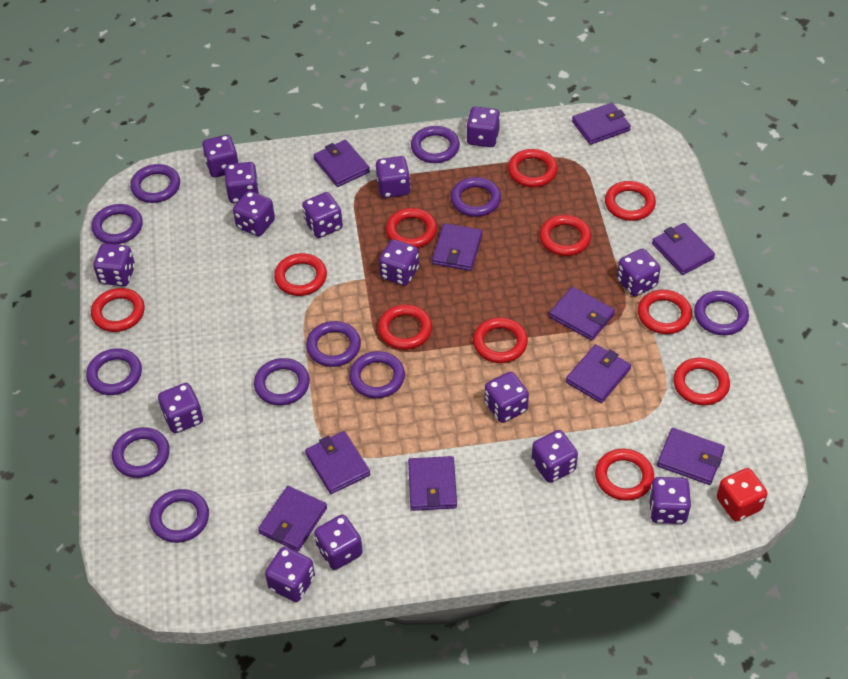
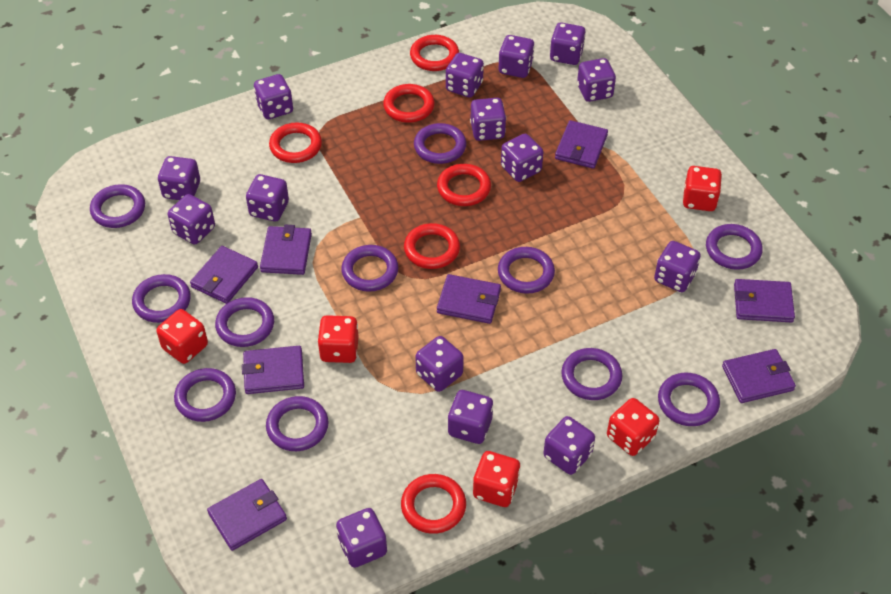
purple wallet: [258,486,327,551] [305,431,370,494] [313,140,370,187] [408,456,457,511] [432,223,482,271] [549,287,615,341] [566,344,631,403] [572,102,631,145] [652,223,715,275] [657,428,725,485] = 10 -> [190,246,258,304] [207,479,287,551] [242,346,304,394] [260,225,312,275] [437,274,501,324] [555,120,608,169] [722,349,796,403] [734,279,795,322] = 8
red dice: [717,468,768,521] = 1 -> [157,309,208,364] [318,315,359,363] [473,451,520,507] [607,398,659,456] [683,166,722,211] = 5
red ring: [91,288,145,332] [274,253,327,296] [378,304,432,350] [386,208,437,248] [473,317,528,363] [508,149,558,187] [539,215,591,256] [595,449,654,501] [605,181,656,221] [638,290,692,334] [673,358,730,405] = 11 -> [269,122,322,163] [383,84,435,123] [401,474,466,534] [404,223,460,269] [410,35,459,71] [437,164,491,206] = 6

